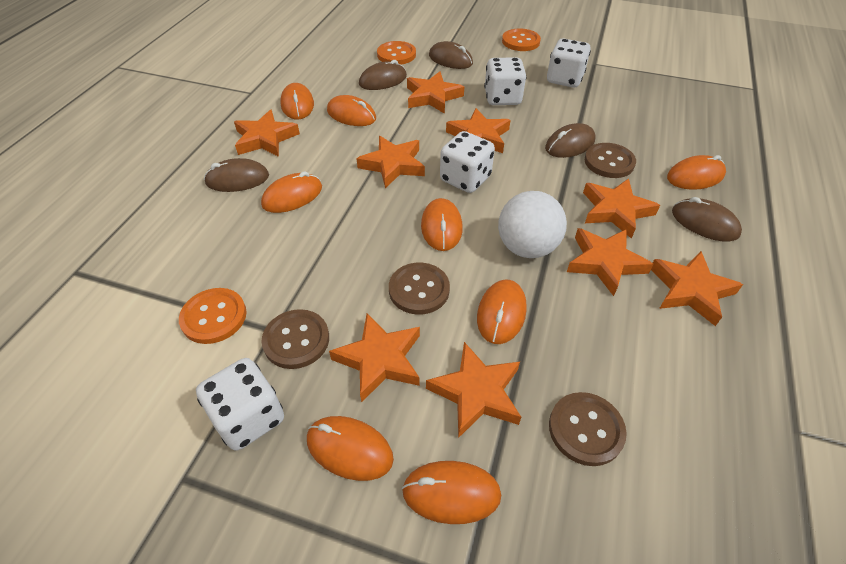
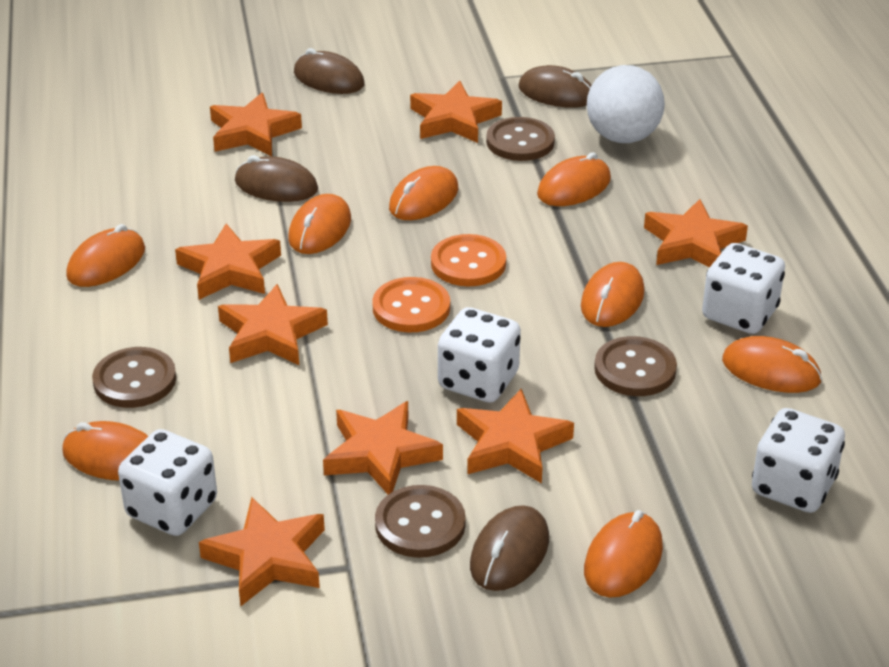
brown mouse: [204,158,269,192] [359,60,407,90] [429,41,473,69] [545,123,596,158] [672,197,742,242] = 5 -> [235,155,318,202] [294,48,364,94] [470,505,549,591] [518,65,592,108] = 4
orange button: [179,288,247,344] [377,41,416,65] [502,28,541,51] = 3 -> [372,277,450,332] [431,234,506,286] = 2
orange star: [234,110,300,157] [329,313,420,402] [356,136,425,188] [407,72,464,114] [426,342,521,438] [446,108,511,153] [567,228,653,296] [583,178,660,239] [651,251,743,326] = 9 -> [175,224,281,300] [199,497,325,606] [210,93,302,156] [218,284,328,365] [323,401,443,495] [410,81,502,143] [457,389,574,484] [644,199,748,268] = 8

